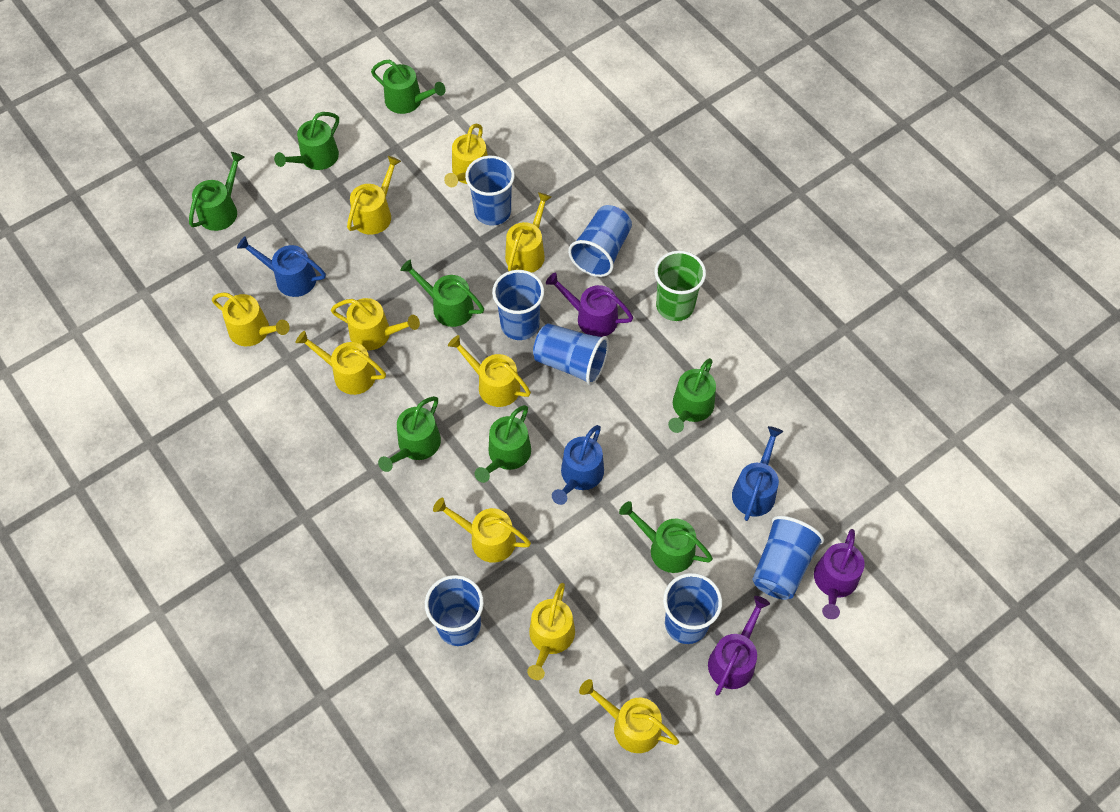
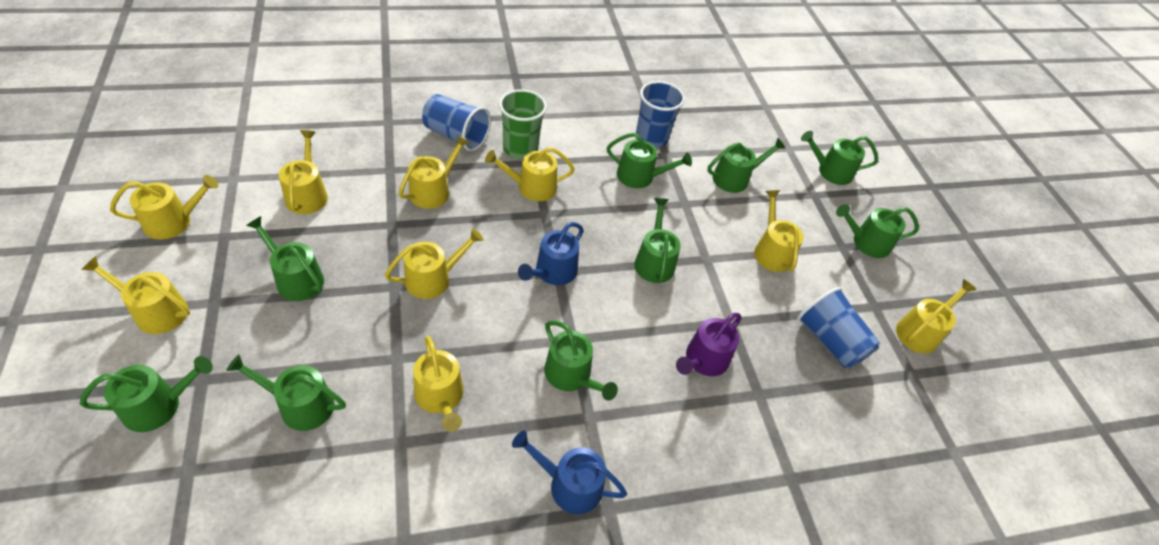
blue cup: [425,575,484,646] [465,156,515,225] [492,270,544,340] [533,323,609,386] [568,205,632,277] [663,573,722,644] [752,516,824,600] = 7 -> [422,94,491,151] [636,81,685,148] [797,287,880,368] = 3
blue watering can: [237,236,326,297] [552,425,604,505] [732,426,783,521] = 3 -> [512,431,627,514] [518,222,584,285] = 2
green watering can: [189,152,244,231] [274,112,339,170] [371,60,446,114] [378,396,441,472] [400,260,484,327] [474,405,531,483] [619,501,713,573] [668,358,716,433] = 8 -> [80,356,213,432] [226,354,346,431] [246,216,324,301] [544,321,618,401] [607,133,692,188] [634,198,681,283] [707,138,785,193] [801,131,878,185] [836,204,919,258] = 9
purple watering can: [546,273,633,337] [708,596,770,696] [814,529,865,619] = 3 -> [676,313,741,376] = 1
yellow watering can: [212,292,290,346] [296,331,386,395] [331,298,420,350] [347,156,401,235] [433,498,531,563] [444,124,488,187] [448,335,531,407] [505,192,551,273] [527,583,575,680] [579,679,679,753] = 10 -> [81,256,190,334] [110,175,219,240] [279,130,328,214] [385,228,484,299] [399,135,469,209] [413,336,464,432] [485,147,575,201] [754,190,803,272] [896,279,977,354] = 9

